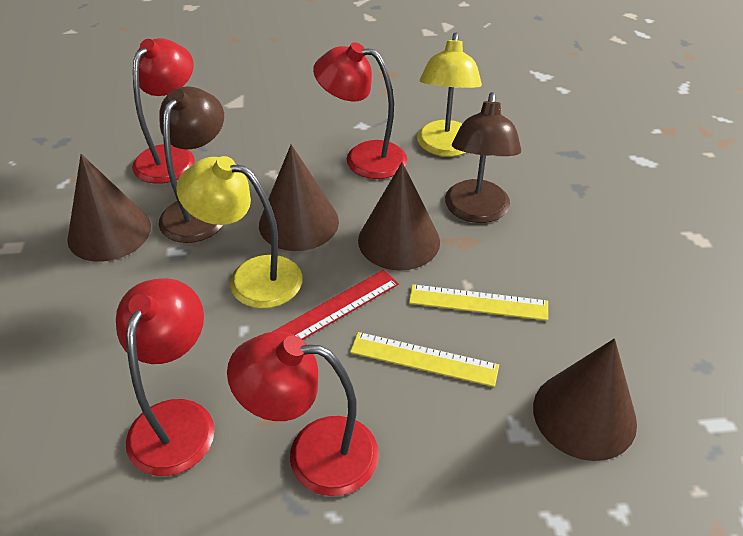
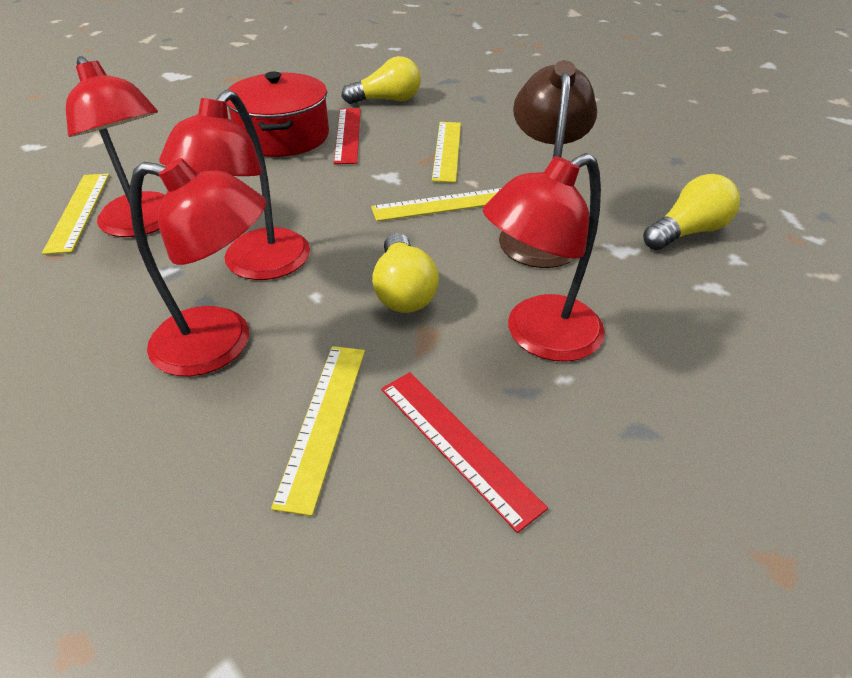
brown cone: [67,154,151,262] [259,144,339,251] [358,162,440,271] [533,338,637,461] = 4 -> none = 0
brown lamp: [158,86,224,243] [445,92,521,223] = 2 -> [499,60,597,268] = 1
red pot: none = 0 -> [227,72,329,157] = 1
red ruler: [272,270,399,340] = 1 -> [334,108,361,164] [381,372,548,533] = 2
yellow lamp: [176,156,302,309] [417,33,482,157] = 2 -> none = 0
yellow light bulb: none = 0 -> [341,56,421,104] [372,233,439,313] [643,174,740,250] = 3
yellow ruler: [350,332,499,387] [409,284,548,321] = 2 -> [42,174,109,255] [271,346,365,516] [371,188,501,221] [432,122,461,183] = 4

